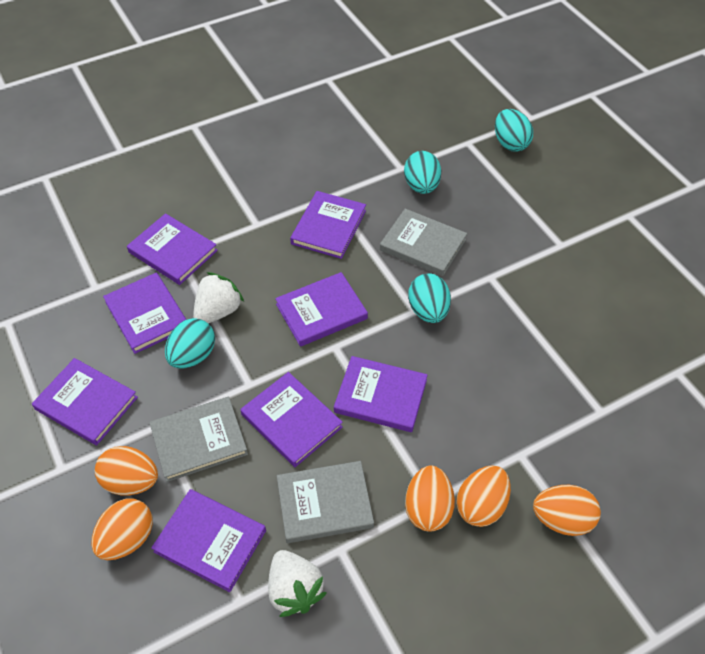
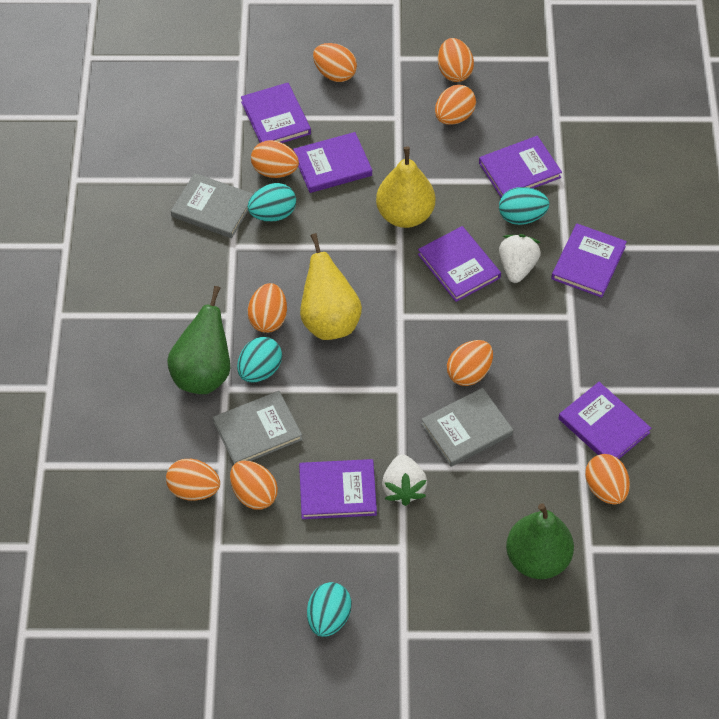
green pear: none = 0 -> [167,286,230,394] [506,503,574,579] = 2
orange egg: [91,499,153,560] [95,446,158,496] [405,465,455,532] [456,465,511,527] [533,485,601,536] = 5 -> [166,459,220,501] [230,461,278,510] [248,283,287,333] [251,140,299,178] [313,43,357,82] [435,85,476,125] [438,38,474,82] [447,340,493,386] [585,454,630,505] = 9
purple book: [32,358,138,445] [103,273,186,354] [127,213,218,285] [151,489,266,592] [241,372,343,467] [275,272,368,347] [290,191,366,259] [334,356,427,432] = 8 -> [241,83,311,143] [293,132,372,193] [299,459,377,519] [418,226,501,302] [479,136,562,197] [551,224,627,298] [558,382,651,459] = 7
yellow pear: none = 0 -> [300,233,362,340] [376,147,435,228] = 2

